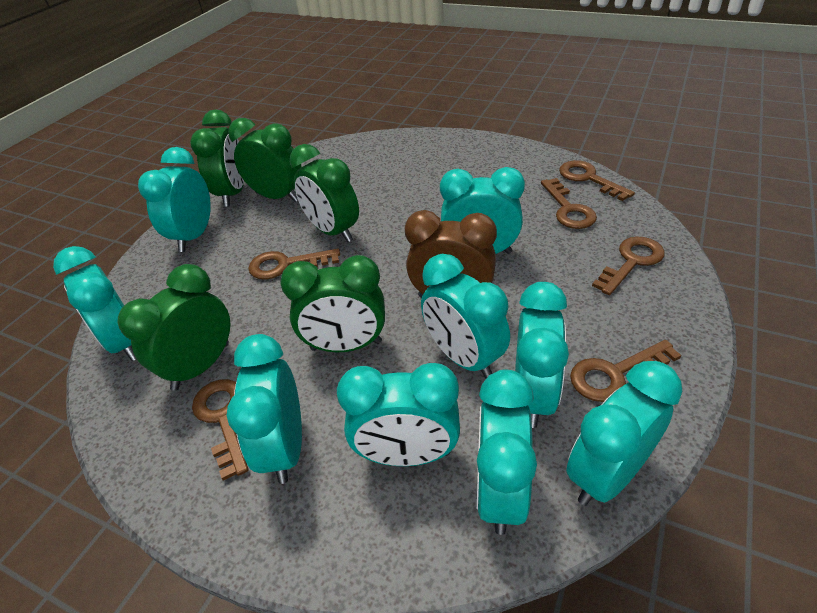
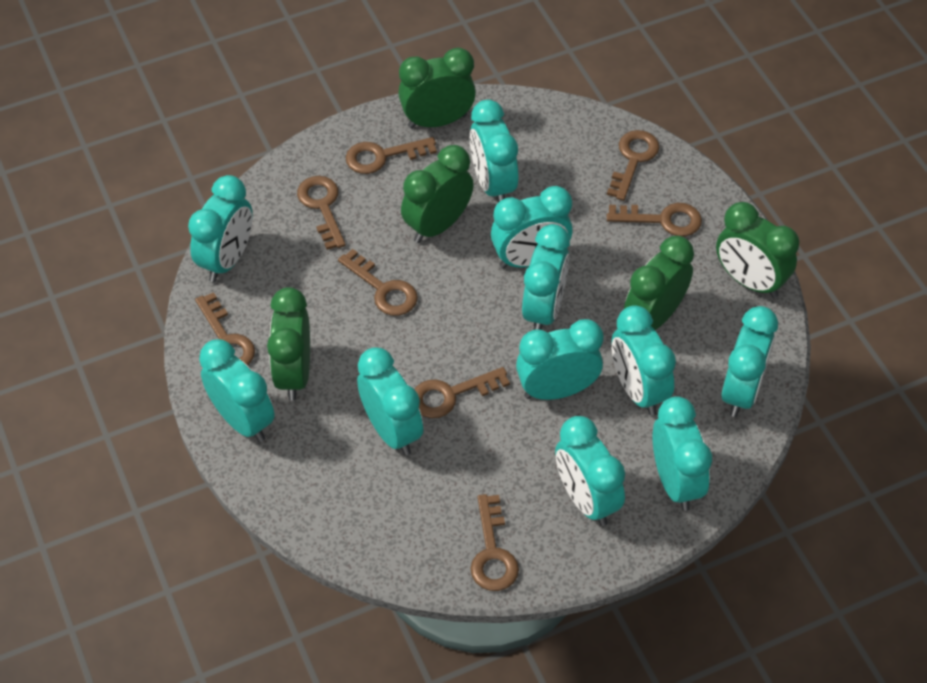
brown clock: [405,210,497,298] = 1 -> none = 0
brown key: [192,379,249,481] [248,249,340,280] [541,178,597,229] [559,160,635,201] [570,340,681,402] [592,236,665,295] = 6 -> [195,292,255,365] [297,176,346,250] [338,249,418,316] [346,137,437,174] [415,367,510,418] [470,494,519,591] [607,130,659,201] [607,203,702,237] = 8
turquoise clock: [53,246,136,361] [138,147,211,252] [227,334,302,484] [337,363,460,466] [421,254,510,379] [440,167,525,254] [477,370,537,535] [515,282,569,428] [566,361,682,506] = 9 -> [188,175,253,282] [199,339,275,442] [357,347,423,455] [470,100,519,202] [491,186,573,269] [516,319,603,400] [522,224,570,330] [555,416,625,526] [611,305,676,416] [653,396,712,511] [721,306,778,417] = 11

